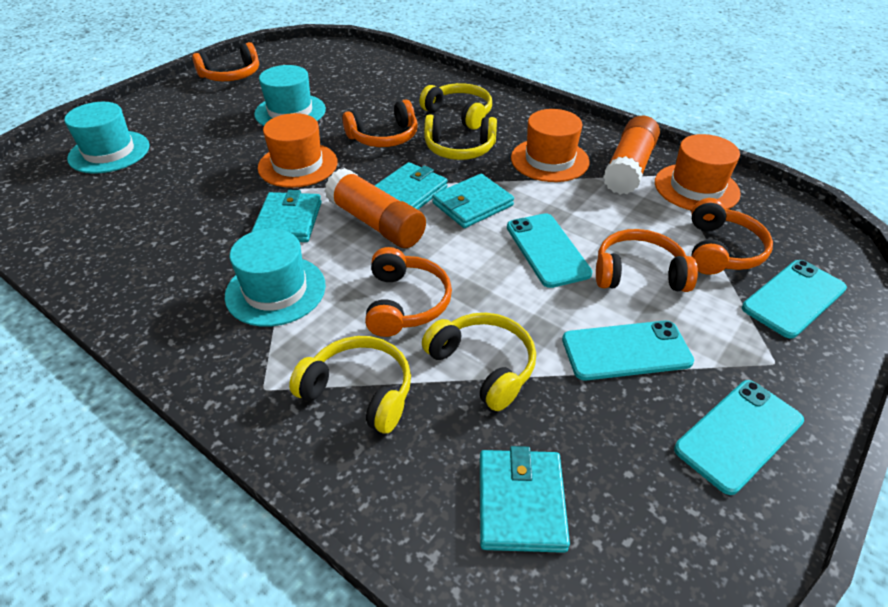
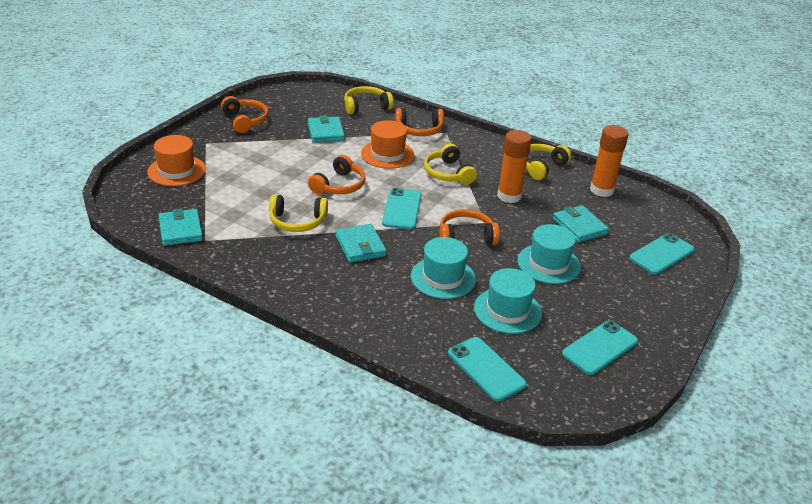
orange hat: [258,113,338,188] [511,109,590,182] [655,134,741,211] = 3 -> [147,135,206,186] [361,120,415,169] = 2
orange headphones: [192,42,259,81] [343,99,417,147] [365,247,452,337] [596,229,698,292] [691,198,773,275] = 5 -> [221,96,269,133] [308,155,365,194] [395,108,444,136] [439,209,500,245] = 4

